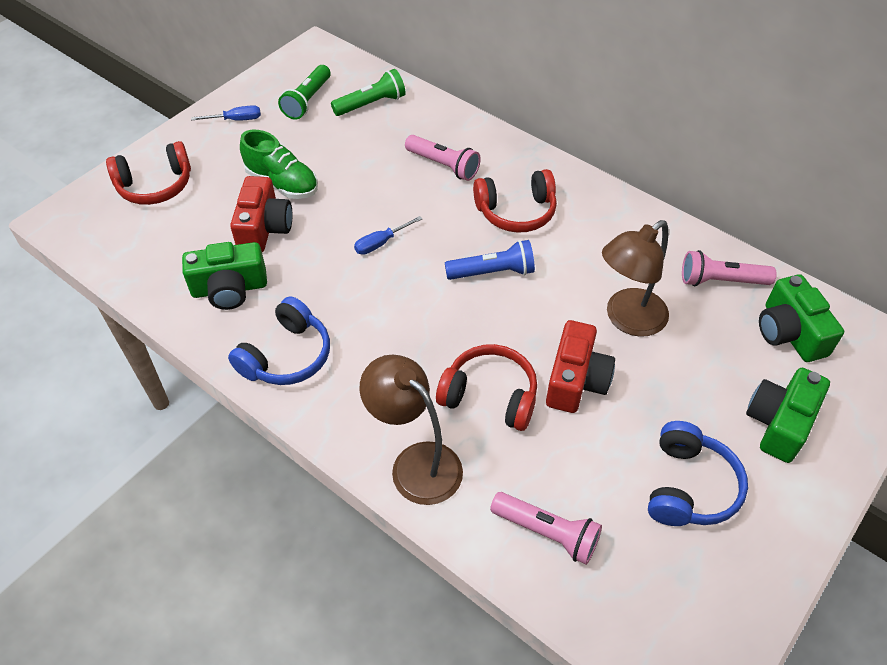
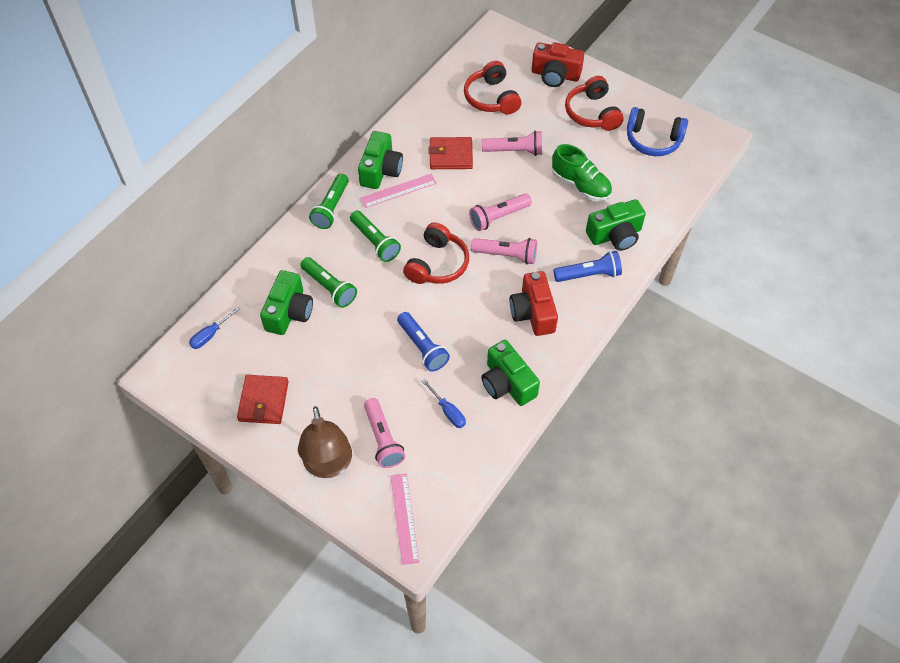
blue flashlight: [445,240,535,280] = 1 -> [397,312,450,372] [554,251,622,282] = 2
blue headphones: [228,296,330,385] [648,421,748,526] = 2 -> [627,107,688,156] = 1
brown lamp: [359,355,463,505] [602,220,669,337] = 2 -> [298,406,352,478] = 1
green camera: [182,242,267,310] [746,368,830,463] [759,274,844,362] = 3 -> [260,270,313,335] [358,131,403,189] [481,340,540,406] [586,199,646,251] = 4
green flashlight: [278,65,331,120] [331,69,406,116] = 2 -> [300,257,357,308] [309,174,349,229] [350,211,401,262] = 3
pink flashlight: [405,135,481,181] [490,492,602,565] [682,250,777,286] = 3 -> [364,398,405,468] [469,193,532,231] [471,238,537,264] [482,131,542,156] = 4
pink ruler: none = 0 -> [360,174,437,208] [391,473,419,565] = 2
red wallet: none = 0 -> [237,375,289,424] [429,137,473,169] = 2

